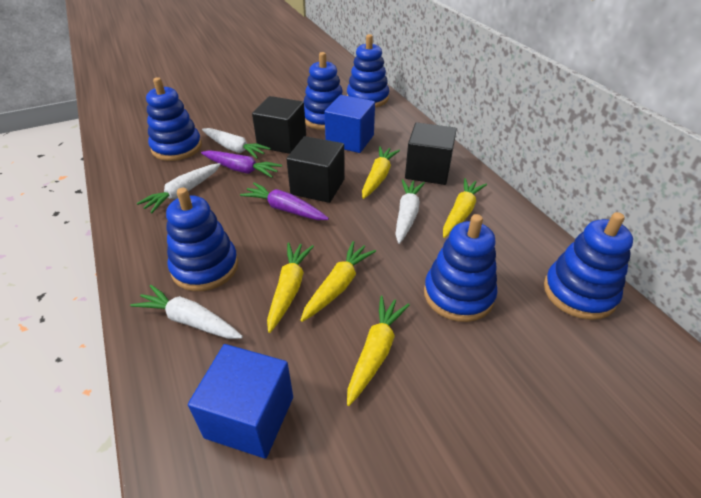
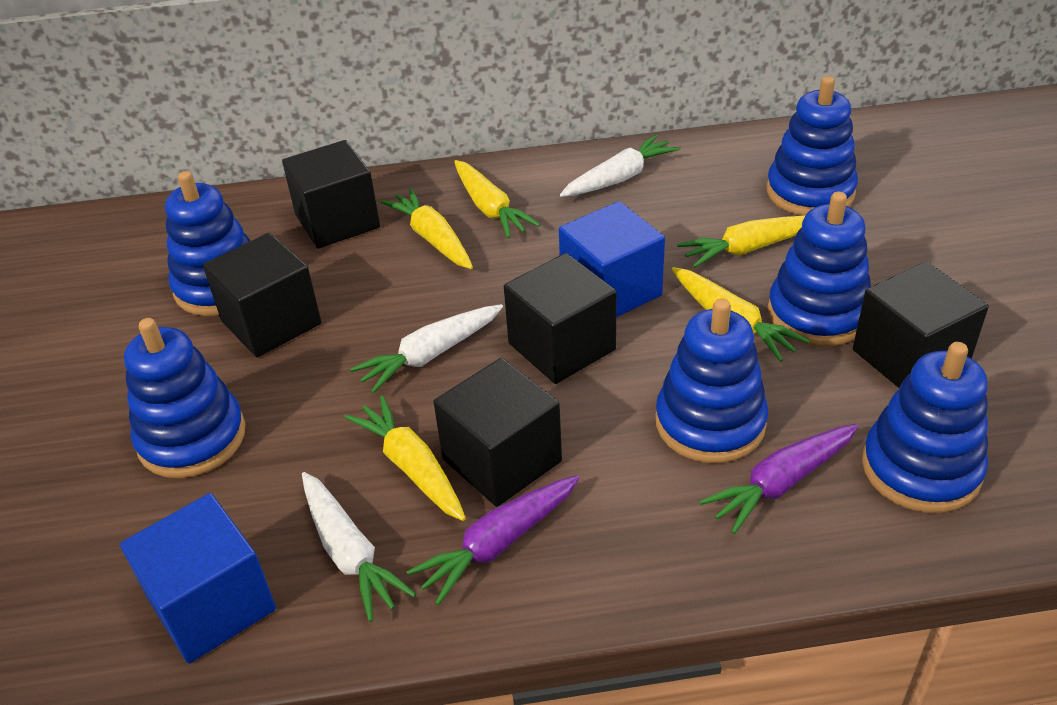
black cube: [252,96,306,154] [287,136,345,203] [405,122,457,185] = 3 -> [203,233,321,357] [282,140,380,248] [433,358,562,507] [504,253,617,384] [853,262,989,389] = 5
white carrot: [130,285,243,339] [137,163,221,213] [202,128,271,159] [395,179,425,244] = 4 -> [302,472,416,622] [350,304,503,393] [560,134,680,197] = 3

